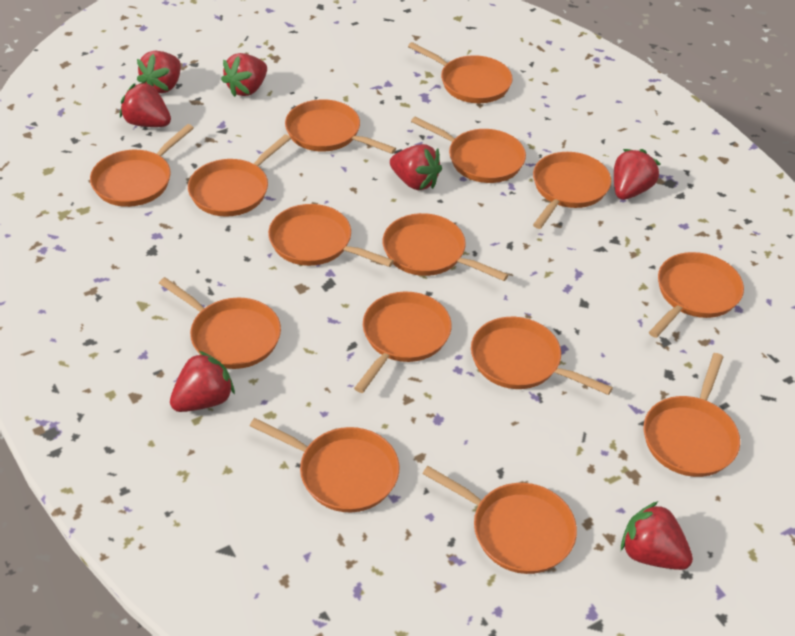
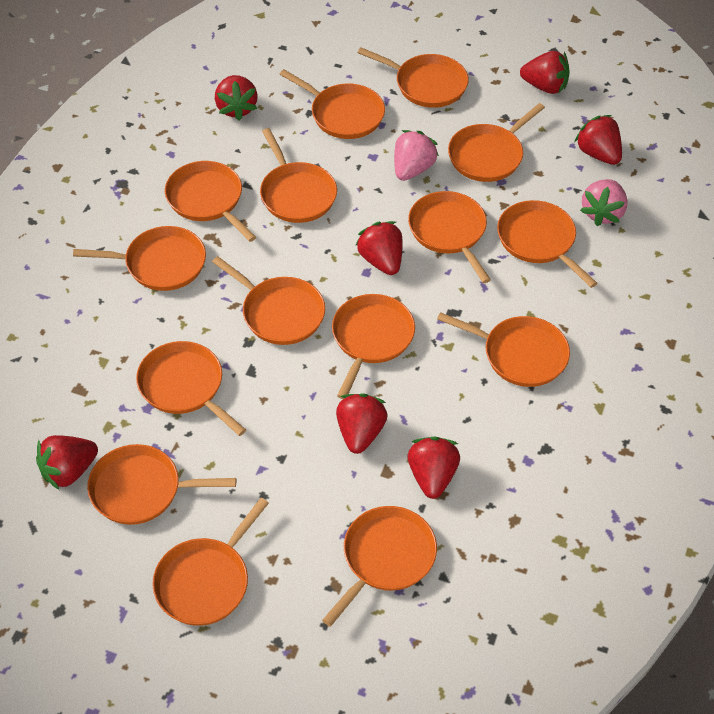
pink strawberry: none = 0 -> [394,130,439,181] [580,179,628,226] = 2

